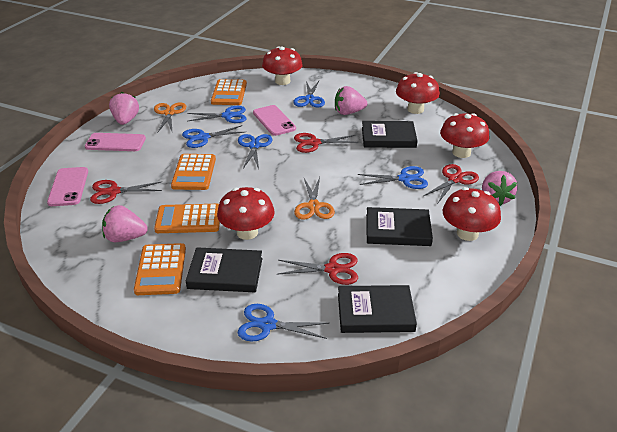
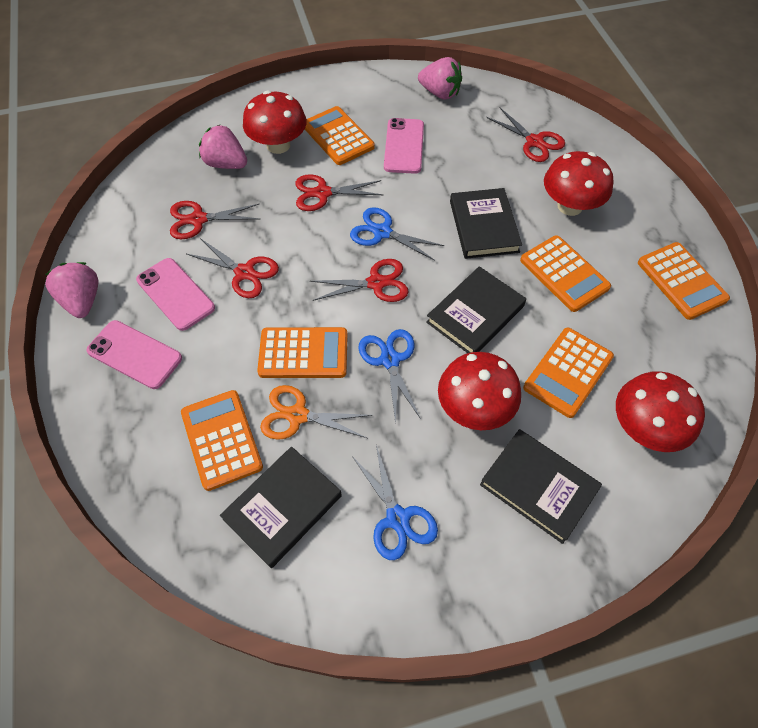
blue scissors: [182,125,245,148] [187,106,246,123] [237,304,329,341] [238,134,272,169] [293,81,325,107] [358,166,428,189] = 6 -> [350,207,444,261] [352,445,438,560] [358,329,421,424] = 3
orange calculator: [134,243,186,295] [154,204,220,233] [171,154,216,190] [211,79,247,105] = 4 -> [181,390,263,491] [257,327,348,378] [305,106,375,165] [520,235,611,312] [523,328,614,418] [638,242,730,320] = 6
orange scissors: [154,102,186,133] [294,177,335,219] = 2 -> [260,385,373,440] = 1
pink strawberry: [102,205,148,242] [109,92,139,125] [335,86,367,115] [482,171,517,206] = 4 -> [45,262,98,318] [199,125,247,169] [418,57,462,100] = 3
red mushroom: [217,187,275,240] [262,46,303,85] [396,72,440,114] [440,113,490,158] [443,187,501,241] = 5 -> [243,90,307,154] [438,352,521,430] [544,151,614,216] [616,371,705,452] = 4
red scissors: [90,180,162,204] [278,253,358,285] [294,133,358,153] [424,164,479,203] = 4 -> [170,201,259,240] [187,238,279,298] [295,174,383,211] [310,259,409,302] [486,108,565,162] = 5

